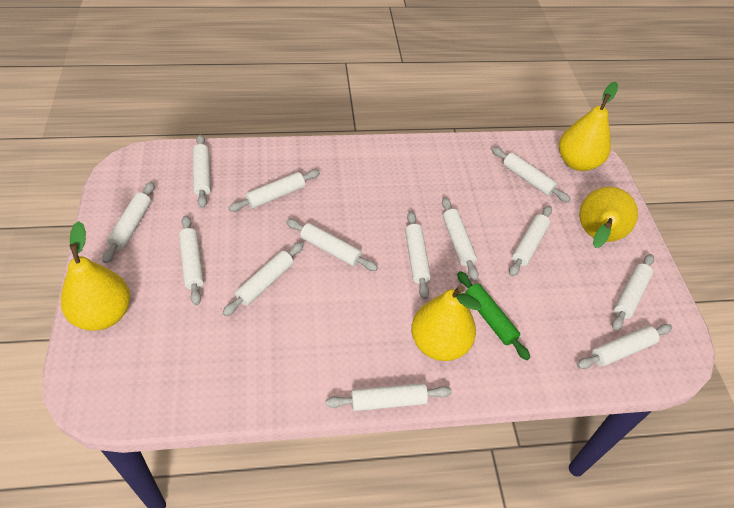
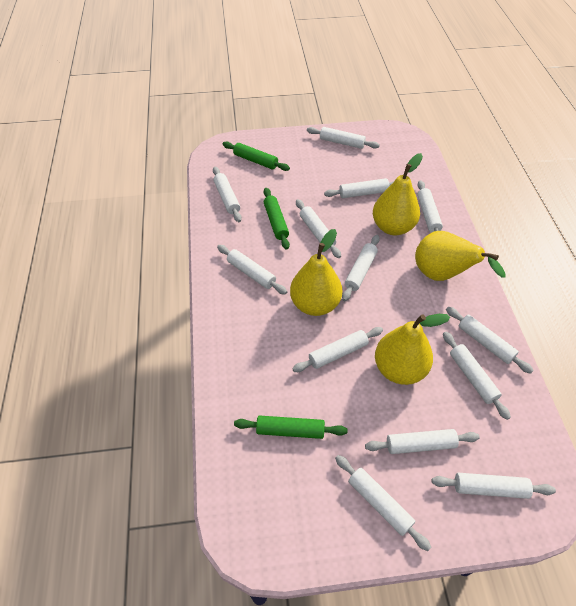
green rolling pin: [457,271,530,360] = 1 -> [223,141,290,171] [234,415,347,439] [264,188,290,250] = 3

